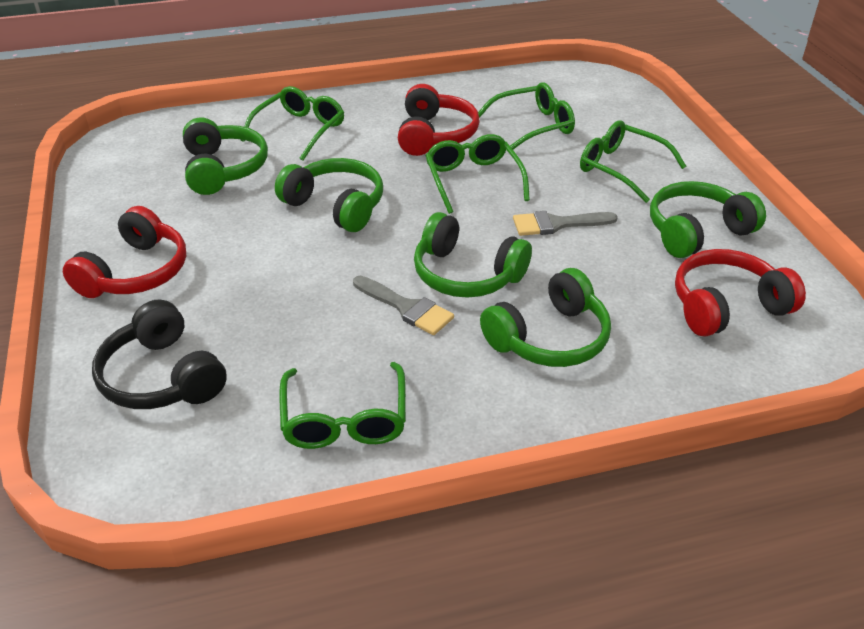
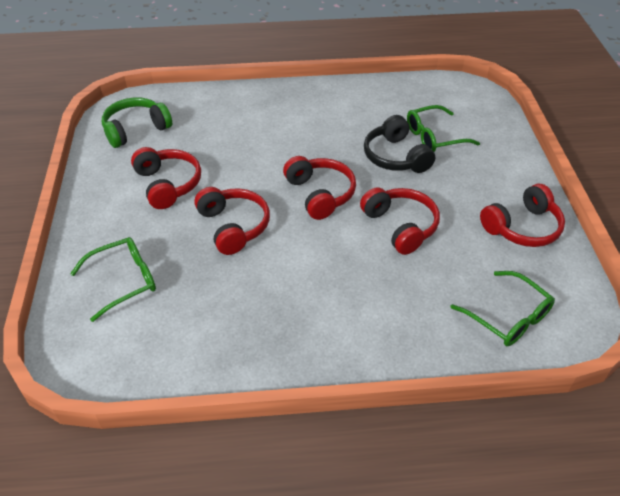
green glasses: [240,86,344,161] [279,362,406,449] [425,134,530,214] [478,82,575,153] [580,120,686,203] = 5 -> [70,237,156,322] [407,105,480,152] [450,271,555,346] = 3
green headphones: [183,118,268,195] [275,158,383,232] [414,212,532,298] [480,268,611,367] [650,181,766,258] = 5 -> [102,97,172,148] = 1
grey brush: [353,275,454,335] [513,211,618,236] = 2 -> none = 0
red headphones: [63,206,186,298] [398,84,480,156] [675,249,806,337] = 3 -> [131,147,201,209] [194,187,270,255] [283,156,356,220] [360,187,440,255] [480,184,565,247] = 5

